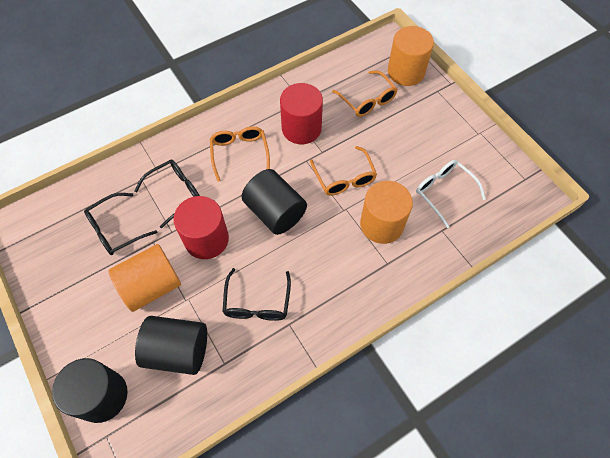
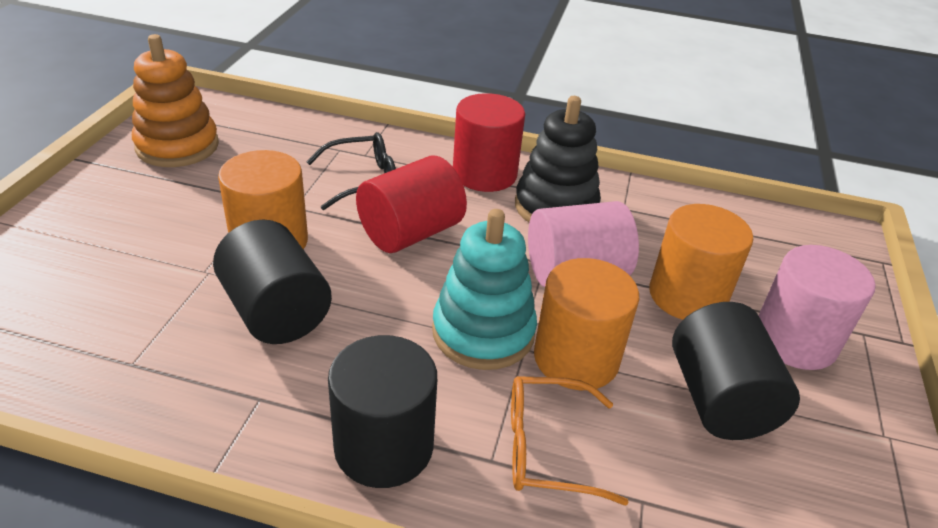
black glasses: [84,193,157,255] [134,159,200,229] [222,268,291,321] = 3 -> [307,132,396,210] = 1
black stacking toy: none = 0 -> [515,96,601,222] = 1
orange glasses: [210,126,270,182] [310,146,377,196] [332,71,398,117] = 3 -> [511,376,629,506] = 1
orange stacking toy: none = 0 -> [132,34,219,167] = 1
pink cylinder: none = 0 -> [528,201,639,287] [758,245,875,370] = 2
turquoise stacking toy: none = 0 -> [432,209,537,370] = 1
white glasses: [416,160,486,228] = 1 -> none = 0

